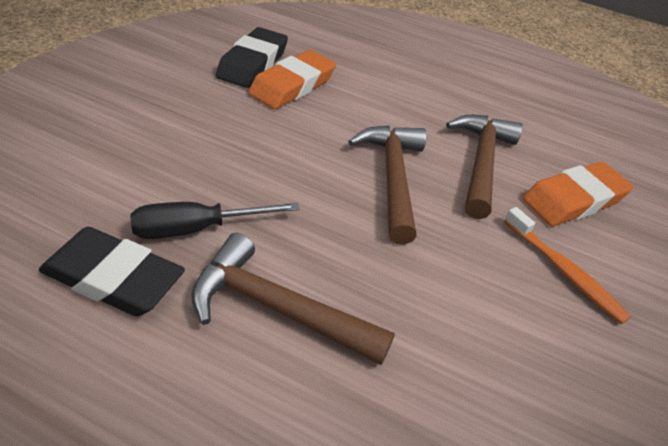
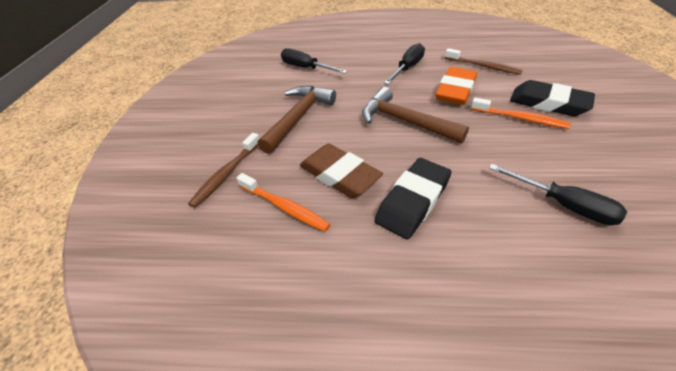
black screwdriver: [130,202,300,239] = 1 -> [281,48,347,74] [384,43,425,85] [489,164,627,225] = 3
brown eraser: none = 0 -> [300,144,383,198] = 1
brown hammer: [191,232,395,365] [348,125,426,245] [446,115,523,219] = 3 -> [257,86,336,154] [362,87,469,143] = 2
brown toothbrush: none = 0 -> [188,133,259,208] [445,48,523,75] = 2
orange eraser: [248,50,336,109] [522,162,633,226] = 2 -> [436,67,477,105] = 1
orange toothbrush: [504,207,631,324] = 1 -> [237,173,331,232] [471,98,571,129] = 2

